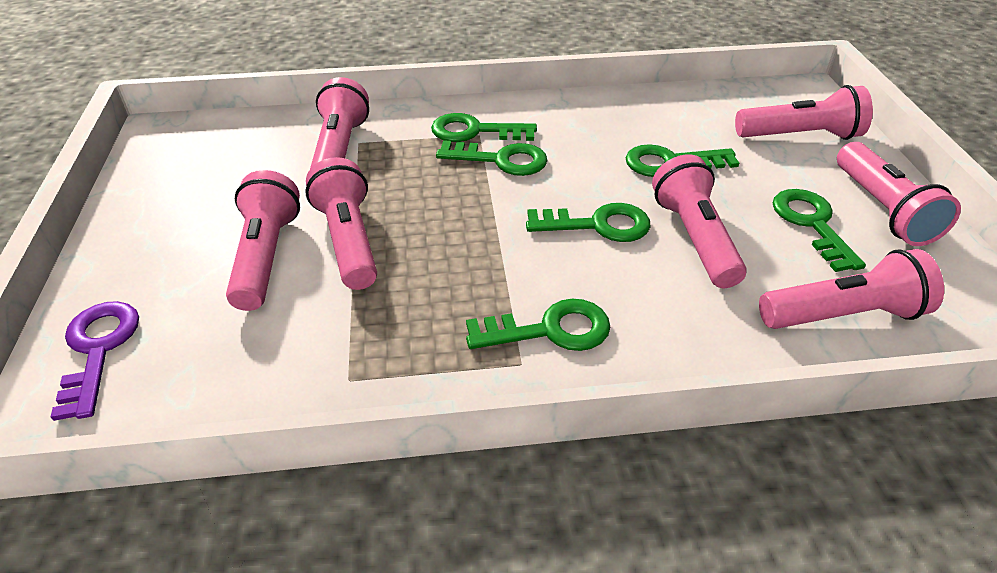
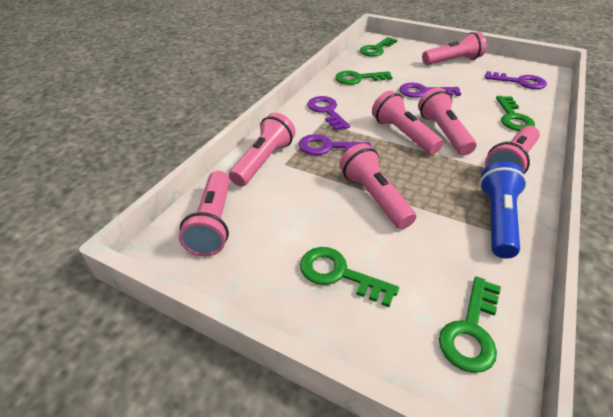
blue flashlight: none = 0 -> [479,161,527,259] = 1
green key: [431,113,537,142] [436,140,547,176] [466,299,610,351] [526,203,651,242] [626,144,739,177] [773,189,866,272] = 6 -> [300,247,399,307] [335,71,392,85] [360,37,397,57] [439,276,501,373] [496,96,535,131] = 5
purple key: [50,301,139,421] = 1 -> [299,134,371,155] [307,96,350,131] [399,83,461,98] [485,71,547,89] = 4

